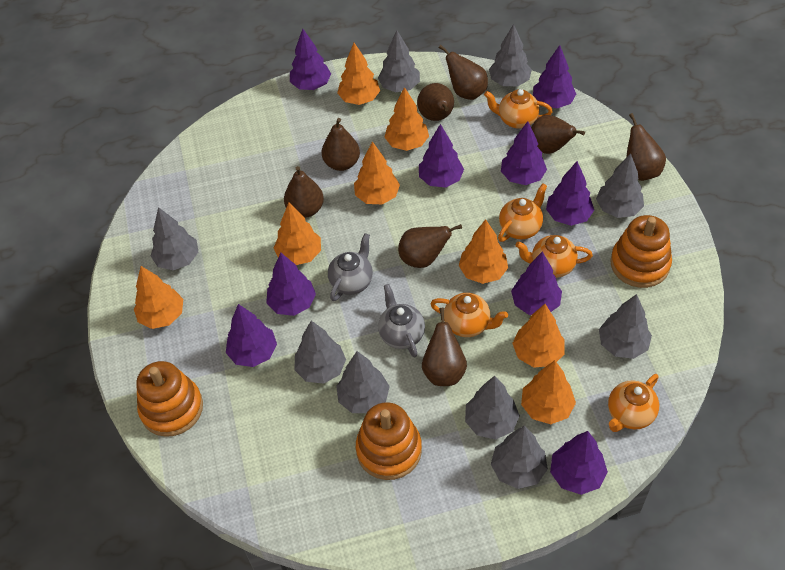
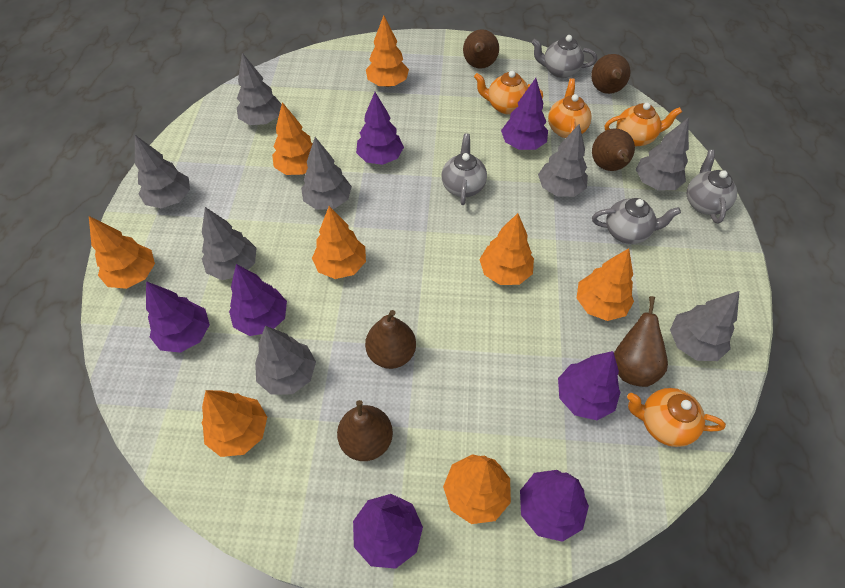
brown pear: [284,166,324,218] [321,118,360,171] [398,224,462,268] [417,83,454,121] [422,308,467,386] [439,45,488,100] [531,115,585,154] [626,113,666,181] = 8 -> [337,400,393,461] [365,310,416,369] [463,29,499,69] [591,54,631,94] [592,129,635,171] [614,296,668,387] = 6
grey teapot: [328,233,373,301] [378,284,425,357] = 2 -> [441,134,487,205] [532,35,597,78] [592,198,681,244] [687,150,737,224] = 4
grey tree: [151,207,198,270] [294,320,346,384] [336,351,390,413] [378,30,420,92] [465,376,520,439] [489,24,532,86] [491,425,548,489] [596,153,644,218] [599,294,652,359] = 9 -> [135,135,190,208] [202,207,256,280] [237,53,282,125] [255,326,316,395] [301,137,352,210] [538,124,588,197] [636,118,689,190] [670,291,739,361] = 8
orange stacking toy: [136,361,203,437] [356,402,422,480] [610,215,672,288] = 3 -> none = 0
orange teapot: [430,293,508,337] [484,89,553,128] [498,184,547,242] [515,235,593,278] [608,374,659,432] = 5 -> [474,71,543,114] [548,78,592,138] [605,102,682,146] [627,388,726,447] = 4
purple tree: [226,304,277,367] [266,253,316,316] [290,29,331,90] [419,124,464,188] [501,121,547,185] [511,252,562,315] [533,45,576,108] [546,161,594,226] [550,431,608,495] = 9 -> [146,281,210,353] [229,264,287,336] [353,494,423,569] [356,92,404,165] [501,78,548,150] [520,470,589,542] [558,351,620,420] = 7

